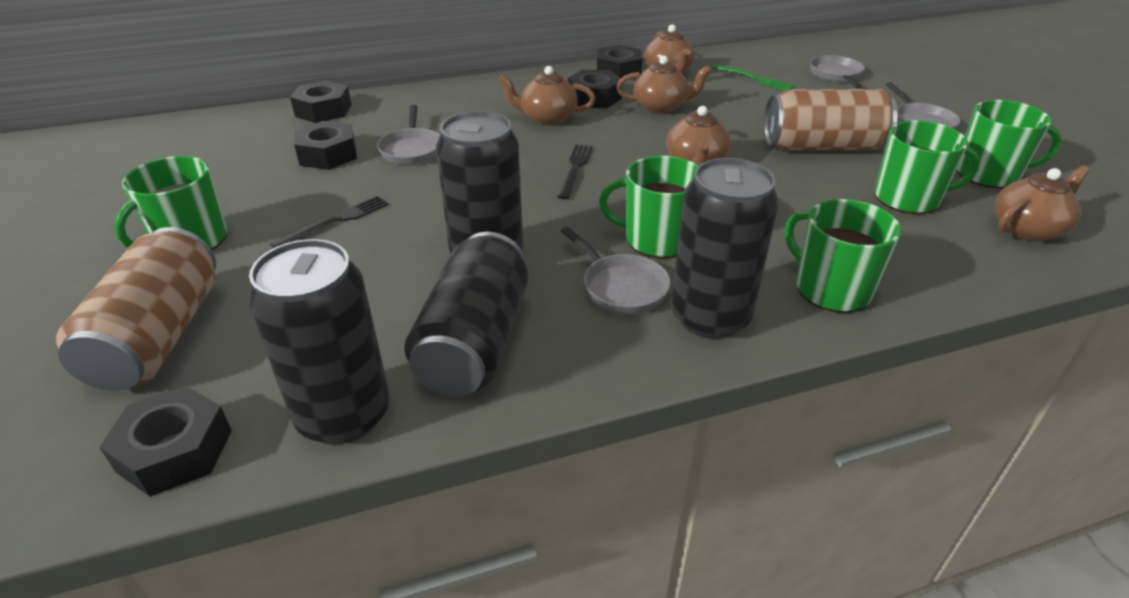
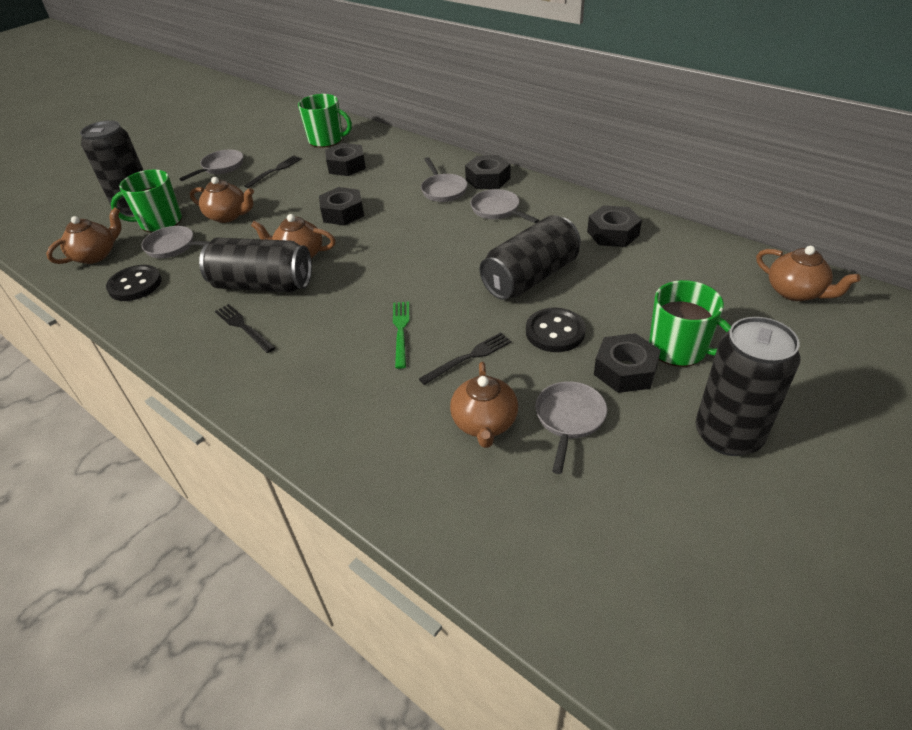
black button: none = 0 -> [106,265,162,301] [526,308,586,352] = 2
black fork: [270,196,389,248] [558,144,593,199] = 2 -> [215,304,275,353] [244,155,302,188] [419,333,511,385] = 3
brown can: [56,227,216,391] [764,89,898,150] = 2 -> none = 0
green mug: [114,156,227,250] [599,156,699,258] [785,199,901,313] [875,120,980,214] [956,100,1062,188] = 5 -> [111,169,182,233] [298,94,352,148] [649,280,731,367] = 3
grey pan: [377,105,440,165] [561,227,671,314] [810,55,865,89] [886,82,960,129] = 4 -> [141,226,210,258] [179,150,243,181] [421,157,468,202] [470,189,539,223] [535,381,607,474] = 5

